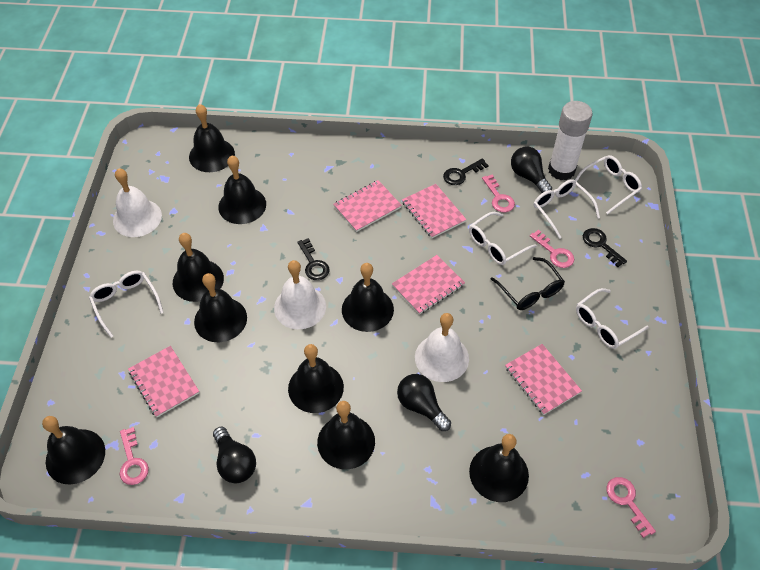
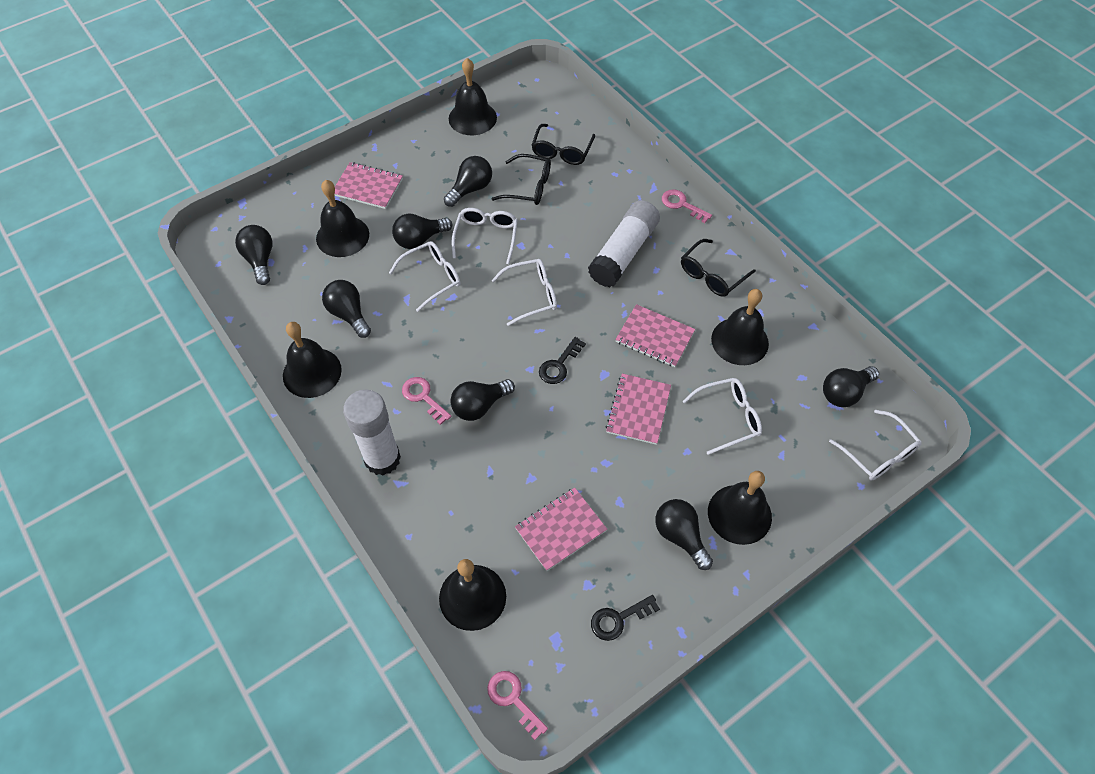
black bell: [42,416,105,485] [173,233,224,302] [189,104,235,172] [194,273,247,342] [218,156,266,224] [288,344,344,413] [317,401,375,469] [342,263,394,332] [469,434,529,502] = 9 -> [283,322,342,398] [316,180,369,257] [439,559,506,631] [449,58,497,135] [708,471,772,545] [711,289,769,365] = 6
black glasses: [491,257,565,310] = 1 -> [491,154,551,205] [532,124,595,165] [681,239,756,297] = 3
black key: [297,238,330,280] [443,158,489,185] [583,228,627,267] = 3 -> [539,337,586,384] [591,595,660,641] = 2
black light bulb: [213,427,256,483] [397,374,451,431] [511,147,552,193] = 3 -> [235,225,273,285] [322,280,371,338] [392,214,452,249] [444,156,492,207] [450,379,515,421] [655,499,713,570] [823,366,879,407] = 7
pink key: [120,427,149,485] [482,175,515,212] [530,230,574,268] [606,477,656,538] = 4 -> [402,377,452,425] [487,671,548,740] [662,189,712,223] = 3
pink notebook: [128,346,199,417] [334,180,402,232] [392,255,465,315] [402,184,467,238] [505,344,582,415] = 5 -> [335,162,403,209] [515,488,607,571] [606,374,671,445] [615,304,695,367] = 4
white bell: [113,168,162,237] [274,260,326,329] [415,313,469,382] = 3 -> none = 0
white glue stick: [548,101,593,180] = 1 -> [343,390,401,475] [588,200,660,287] = 2

